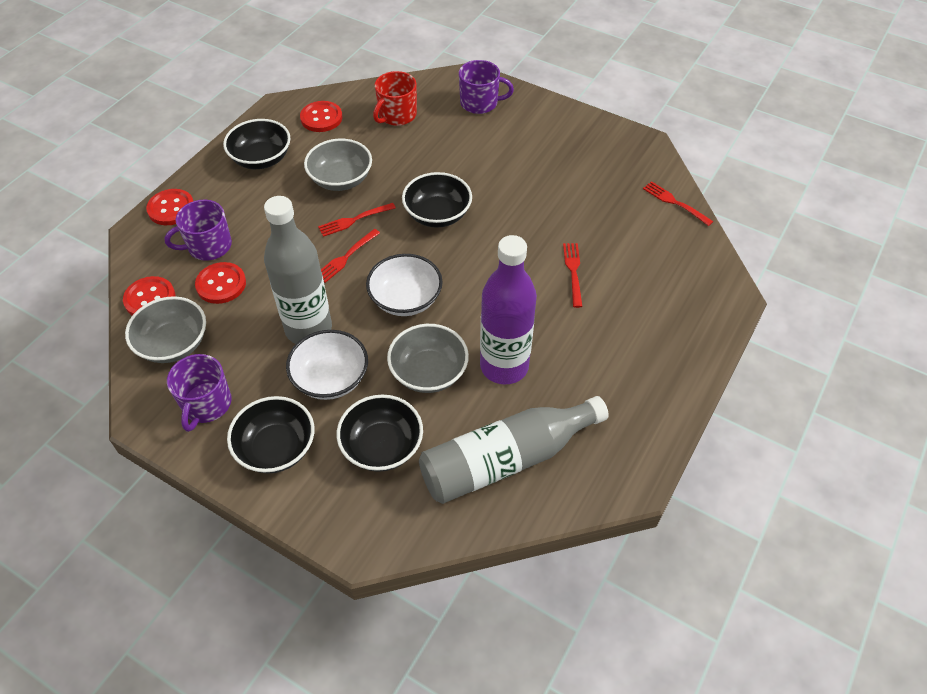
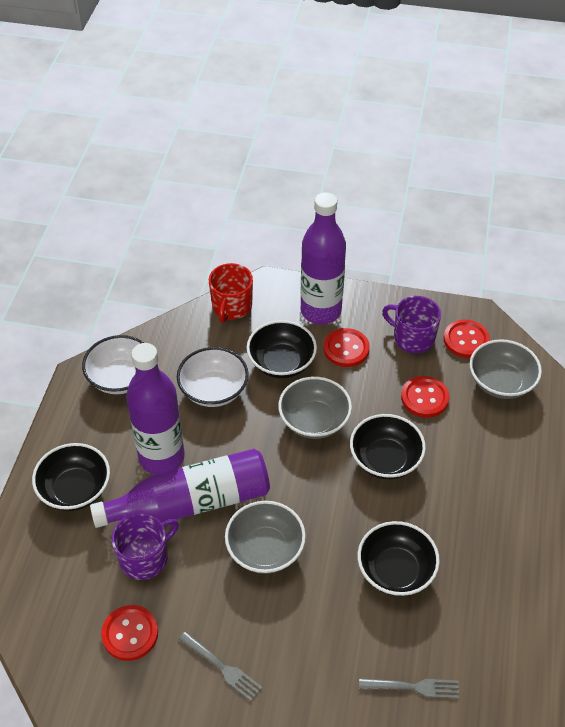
grey bottle: [264,196,332,344] [419,396,609,504] = 2 -> none = 0
grey fork: none = 0 -> [179,632,262,701] [359,678,459,699] = 2
purple bottle: [480,235,537,384] = 1 -> [90,449,270,528] [126,343,185,474] [301,192,346,324] = 3
purple mug: [164,200,232,261] [167,354,232,432] [459,60,514,114] = 3 -> [112,513,179,580] [382,296,441,353] = 2
red fork: [318,203,396,237] [321,229,380,283] [563,243,583,308] [643,181,714,226] = 4 -> none = 0

